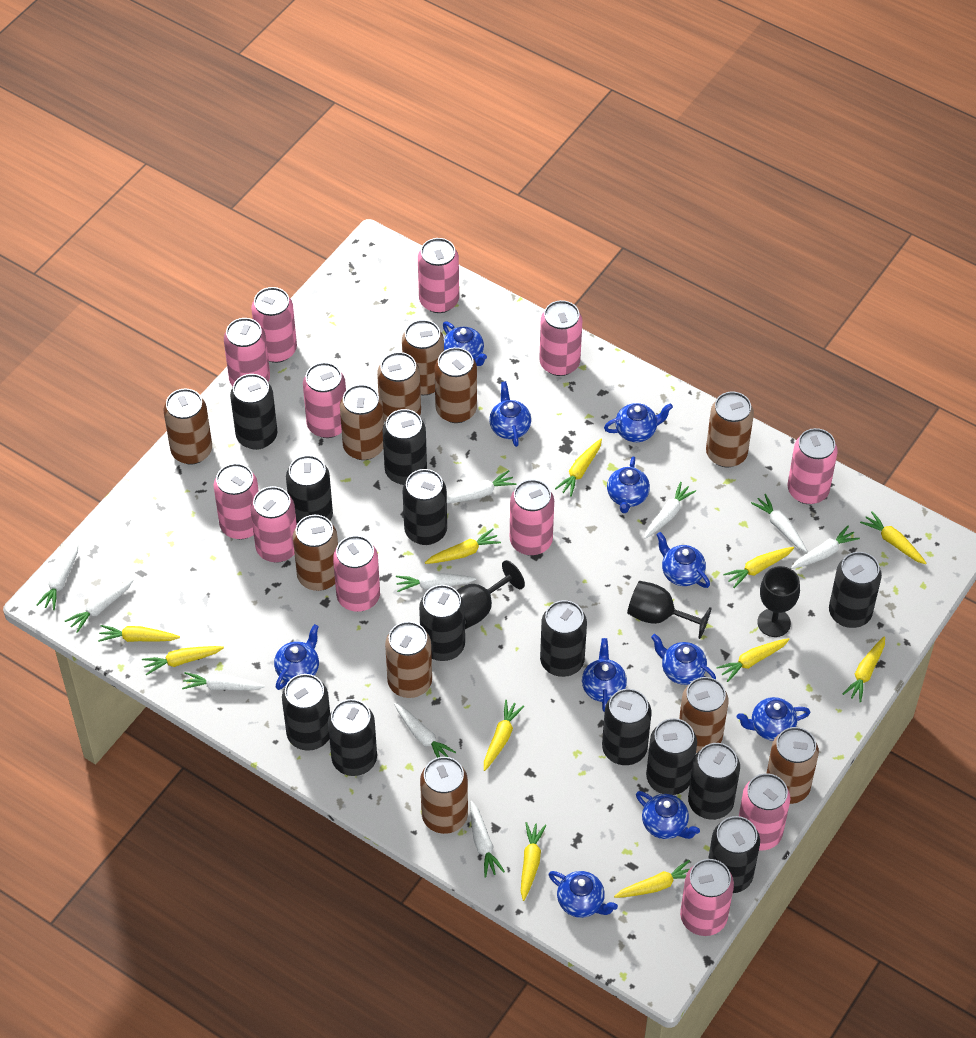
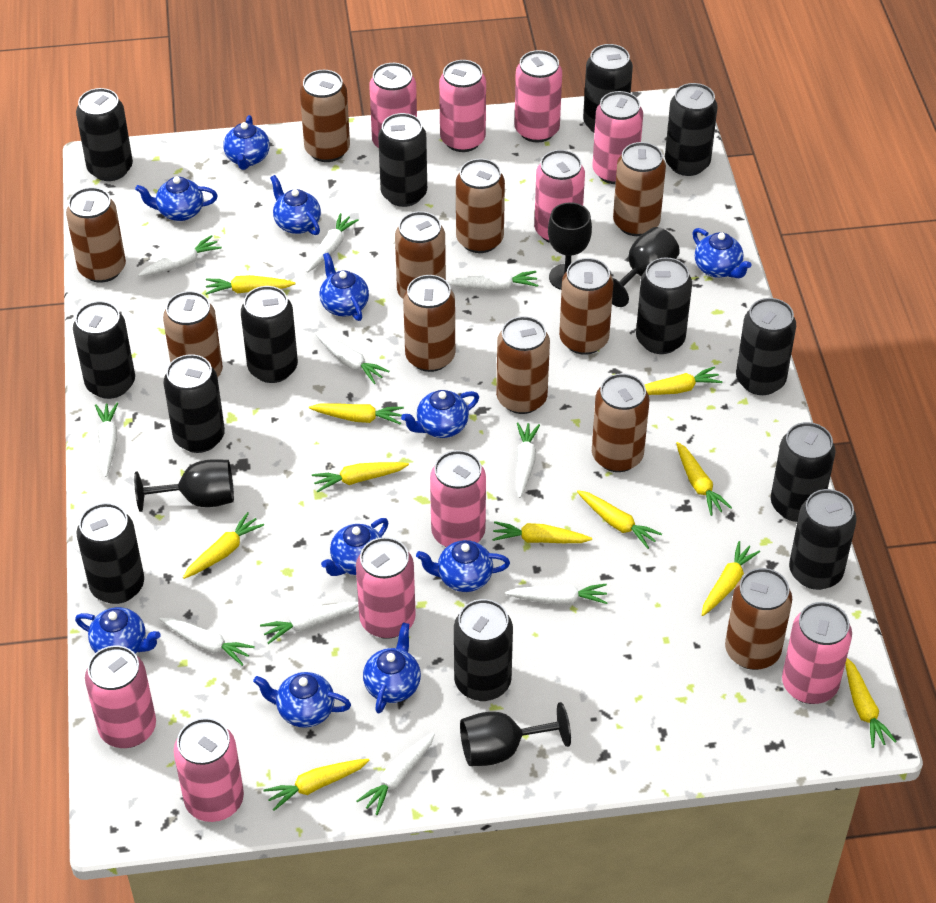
black goblet: [457,560,525,629] [627,581,711,639] [757,566,800,637] = 3 -> [134,459,234,512] [460,702,571,766] [548,202,592,290] [612,227,680,307] = 4
pink can: [214,463,259,539] [224,318,270,386] [250,486,297,563] [251,287,297,363] [303,362,346,438] [333,535,380,612] [418,238,459,313] [510,479,554,556] [539,300,582,376] [680,859,734,936] [739,773,790,850] [788,428,838,504] = 12 -> [85,646,156,748] [174,718,244,822] [356,537,416,639] [369,63,417,148] [430,450,486,547] [439,60,486,152] [514,50,562,142] [534,150,585,243] [592,91,643,184] [782,602,852,704] = 10

